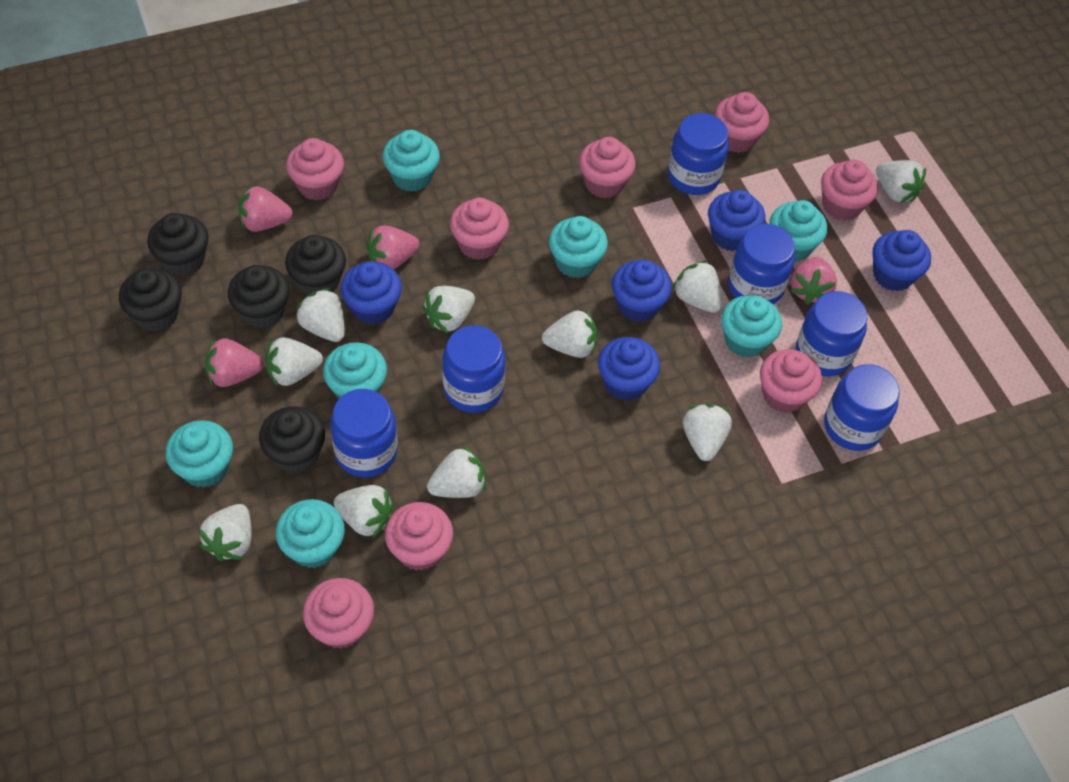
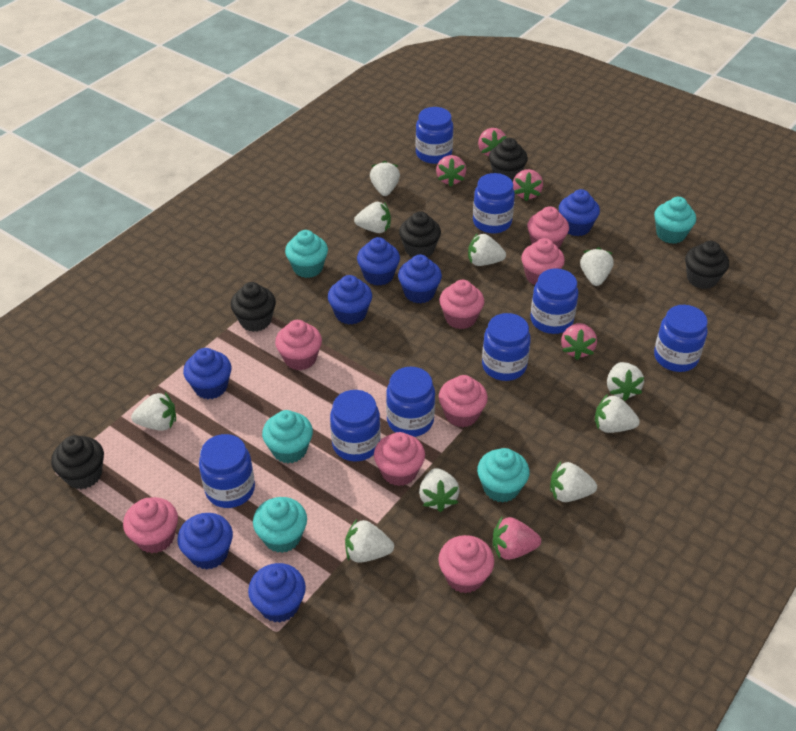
blue cupcake: [341,261,402,324] [598,337,660,401] [612,260,672,322] [708,190,766,251] [873,230,931,291] = 5 -> [177,513,233,570] [183,348,231,399] [248,563,306,623] [328,275,372,325] [357,237,400,286] [398,255,442,303] [559,189,600,236] = 7
blue jar: [330,389,398,477] [442,325,505,413] [668,113,729,195] [728,224,795,305] [796,291,868,376] [824,364,900,451] = 6 -> [199,434,255,508] [330,390,380,461] [386,367,435,437] [416,107,453,164] [473,173,515,234] [482,313,531,381] [530,268,578,334] [654,305,708,372] = 8
pink strawberry: [205,338,264,387] [238,186,293,232] [366,225,420,270] [790,257,837,305] = 4 -> [436,155,466,187] [478,128,507,156] [493,517,541,560] [513,169,543,201] [561,323,597,360] = 5
turquoise cupcake: [166,420,233,488] [276,499,345,568] [323,342,387,399] [383,130,440,192] [549,216,608,278] [721,295,782,358] [770,200,827,262] = 7 -> [253,497,307,553] [262,410,313,463] [285,230,328,278] [477,448,530,503] [654,197,696,244] = 5

